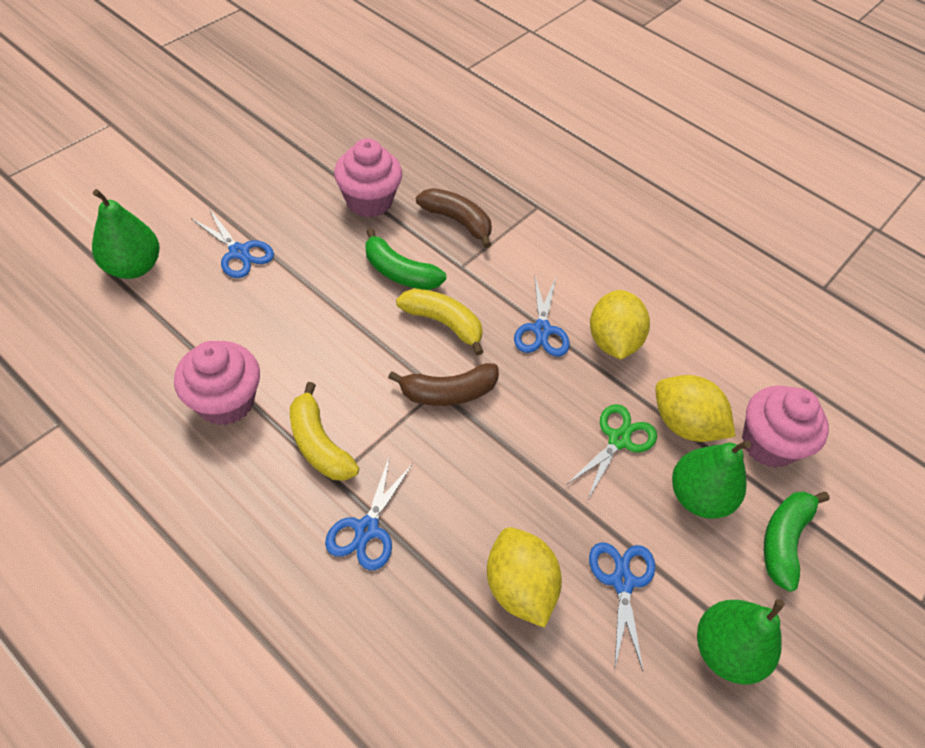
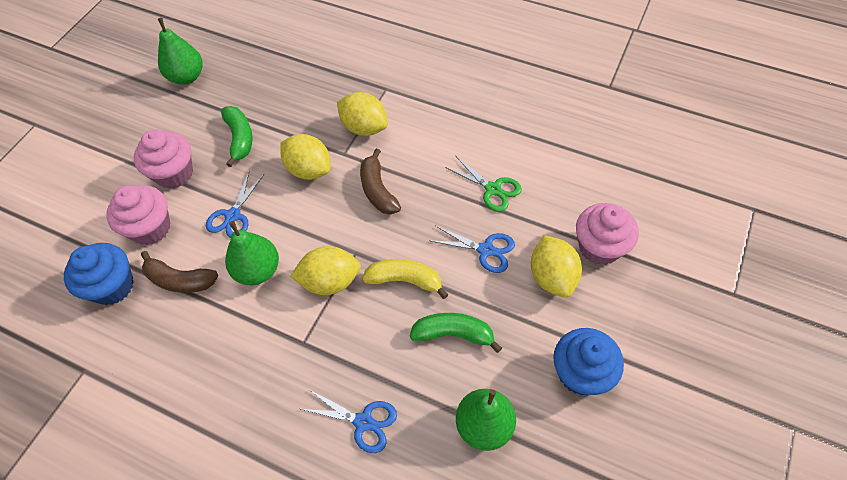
blue cupcake: none = 0 -> [64,243,134,305] [553,328,624,396] = 2
blue scissors: [192,209,274,278] [325,455,413,570] [514,277,570,357] [589,542,655,672] = 4 -> [206,172,264,238] [301,389,397,453] [429,226,515,273] = 3
yellow banana: [290,382,359,481] [396,288,483,355] = 2 -> [362,259,449,299] = 1
yellow lemon: [487,527,562,628] [590,290,650,359] [655,375,735,442] = 3 -> [280,134,331,180] [290,246,361,295] [337,92,388,136] [531,235,582,297] = 4

